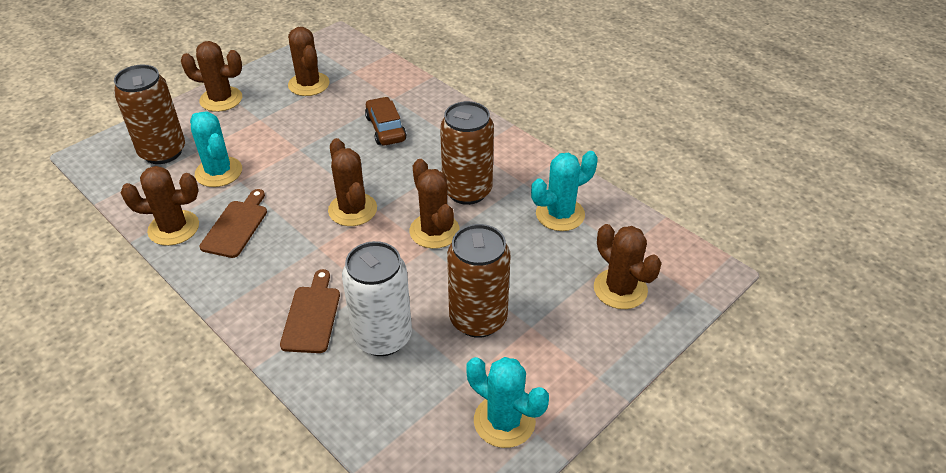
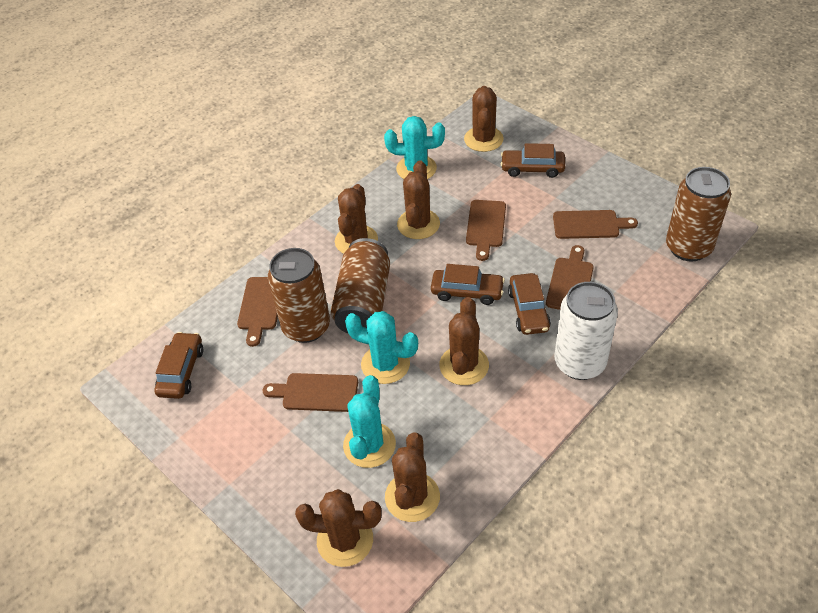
brown car: [365,97,407,145] = 1 -> [154,332,203,399] [431,264,505,305] [501,143,565,178] [508,273,551,335] = 4
brown cutting board: [199,189,267,258] [280,269,340,353] = 2 -> [237,277,278,347] [263,373,358,412] [466,200,506,261] [546,245,594,310] [553,210,638,239] = 5

